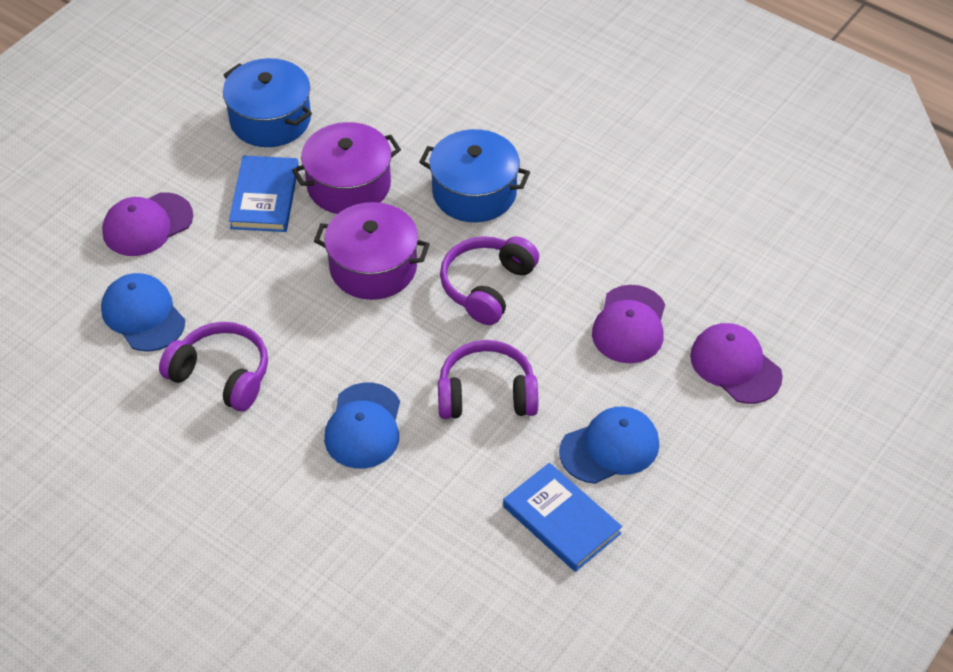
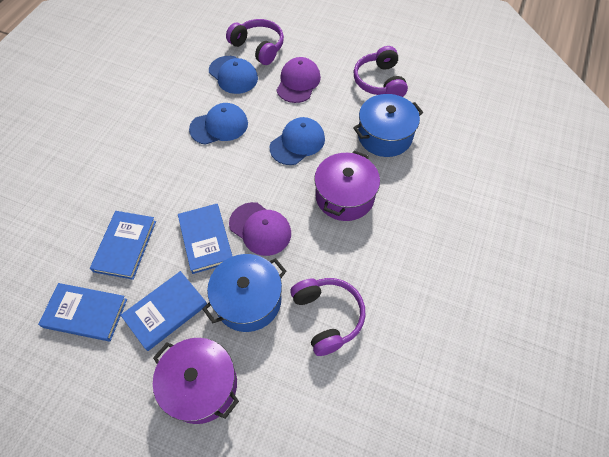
blue book: [229,155,299,232] [503,463,622,572] = 2 -> [38,283,127,342] [90,211,156,280] [121,271,207,351] [178,204,233,274] = 4
purple cap: [102,192,193,256] [592,285,665,363] [690,323,783,404] = 3 -> [229,202,291,256] [276,57,321,103] = 2

